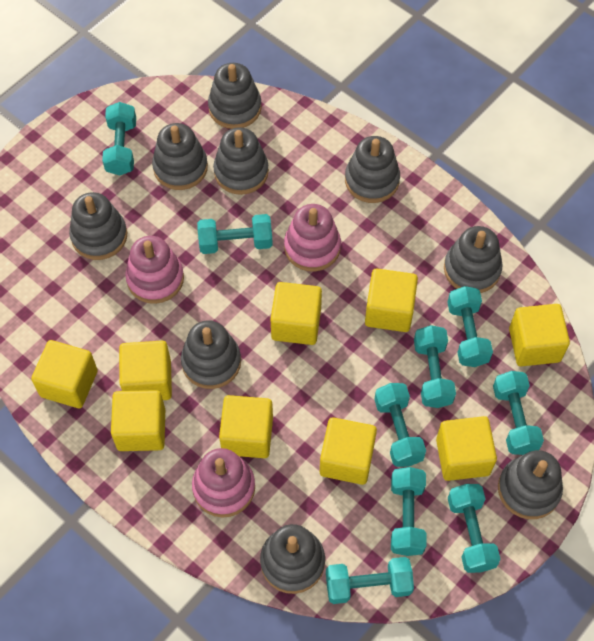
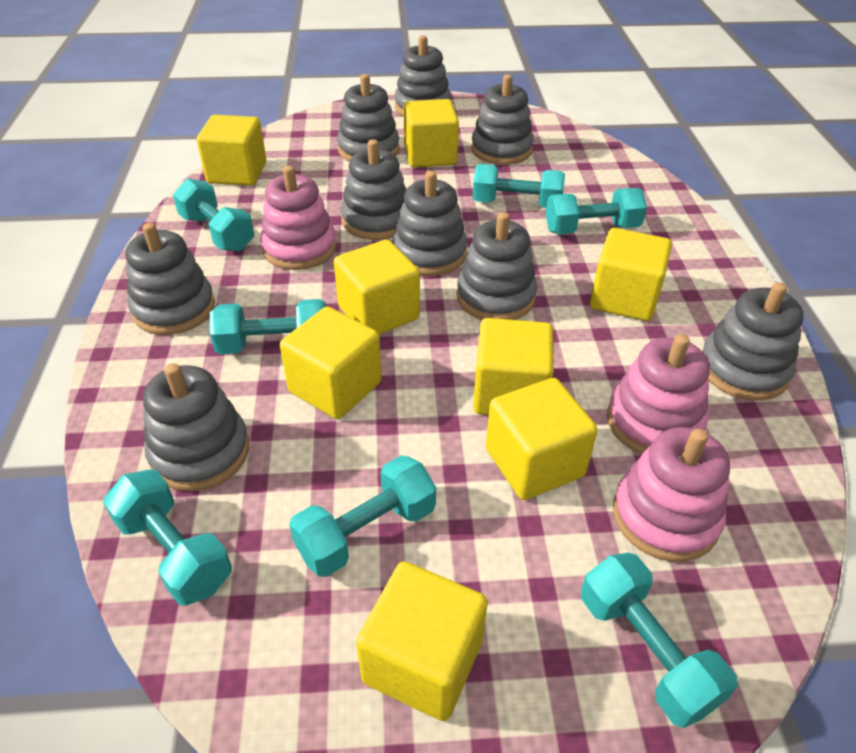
turquoise dumbbell: [102,102,136,176] [197,214,273,254] [326,557,414,604] [374,383,426,467] [391,467,427,556] [414,325,456,408] [447,286,493,367] [448,484,500,573] [493,371,544,455] = 9 -> [103,469,232,606] [173,178,254,251] [210,299,326,354] [289,456,436,577] [472,164,565,208] [546,188,647,234] [581,553,738,728] = 7
yellow cube: [31,340,98,408] [111,390,165,451] [119,341,172,400] [219,395,273,458] [270,282,322,345] [320,417,377,485] [365,268,418,332] [436,416,497,481] [509,304,570,366] = 9 -> [197,115,266,186] [280,307,382,419] [334,240,420,334] [356,562,488,721] [403,99,459,168] [473,318,554,415] [486,378,598,500] [590,228,672,321] = 8

